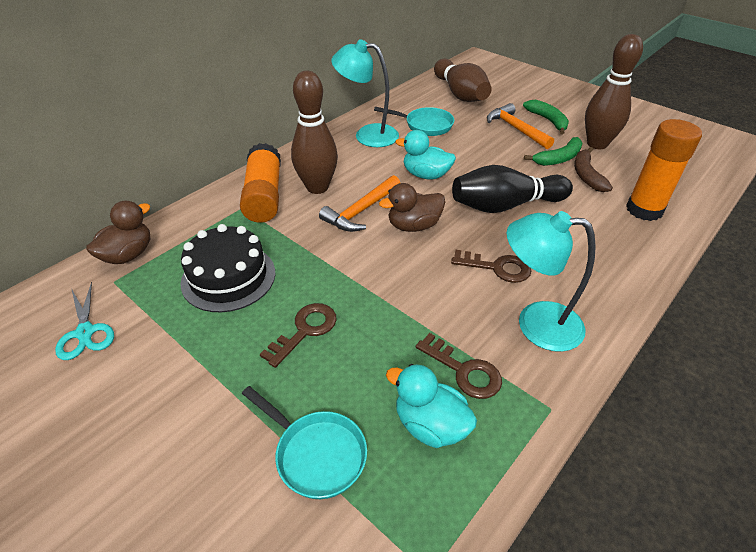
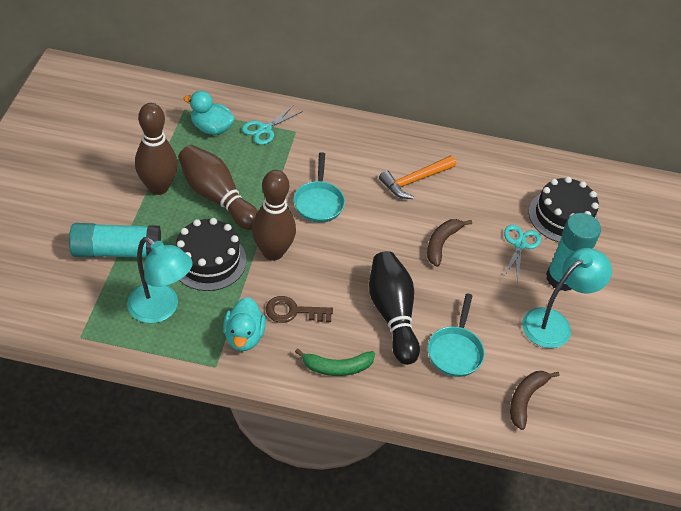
black cake: [180,224,275,312] = 1 -> [176,218,247,291] [529,177,599,243] = 2
brown banana: [574,147,613,192] = 1 -> [427,219,472,267] [510,371,560,430] = 2
brown duck: [86,201,151,264] [379,183,445,232] = 2 -> none = 0
brown key: [260,303,337,368] [416,333,502,399] [451,250,531,283] = 3 -> [266,296,333,323] = 1
green banana: [523,100,569,135] [524,137,583,166] = 2 -> [295,348,375,376] = 1
orange glue stick: [240,143,281,223] [626,119,702,221] = 2 -> none = 0
orange hammer: [319,175,400,232] [487,103,554,149] = 2 -> [379,156,456,199] = 1
turquoise glue stick: none = 0 -> [69,223,161,258] [546,213,601,291] = 2
turquoise scissors: [55,282,114,360] = 1 -> [242,105,303,145] [504,225,541,283] = 2

